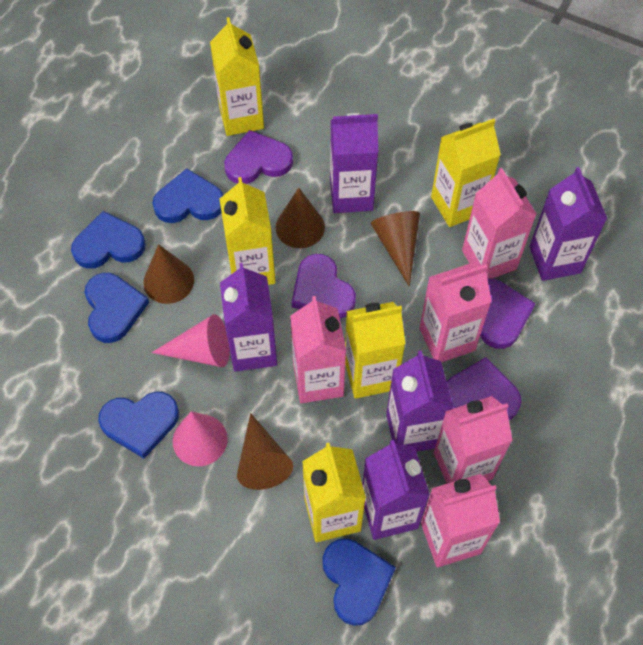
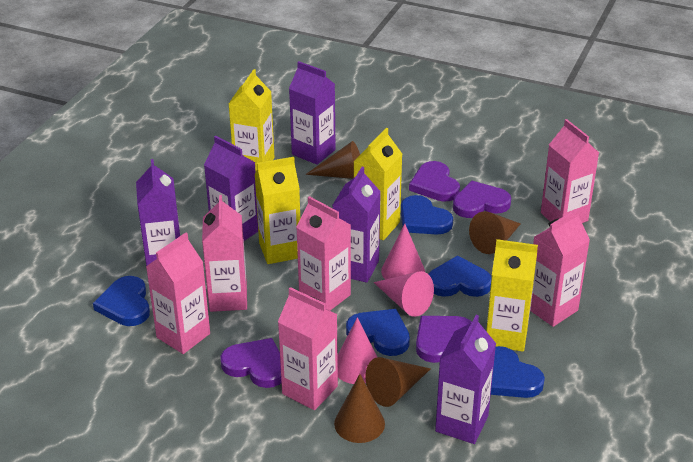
pink carton: [290,296,346,403] [419,263,492,362] [421,474,500,567] [434,396,513,484] [462,168,537,278] = 5 -> [146,233,210,354] [202,195,247,312] [278,287,338,410] [296,196,351,311] [530,209,590,327] [541,119,599,223] = 6
pink cone: [152,314,230,367] [173,411,228,466] = 2 -> [337,317,377,384] [374,271,434,317] [381,224,425,279] = 3
yellow carton: [210,17,264,136] [220,177,276,285] [302,443,366,542] [345,302,405,399] [431,119,501,227] = 5 -> [229,69,275,171] [255,157,300,264] [353,128,402,240] [486,239,538,352] = 4

